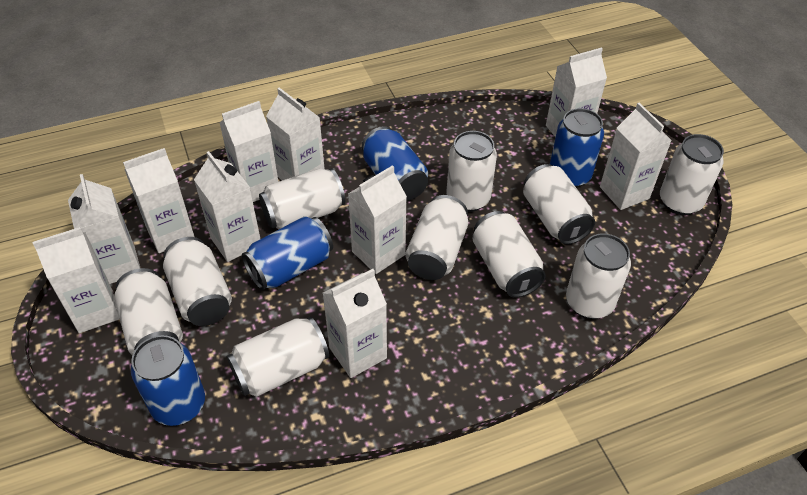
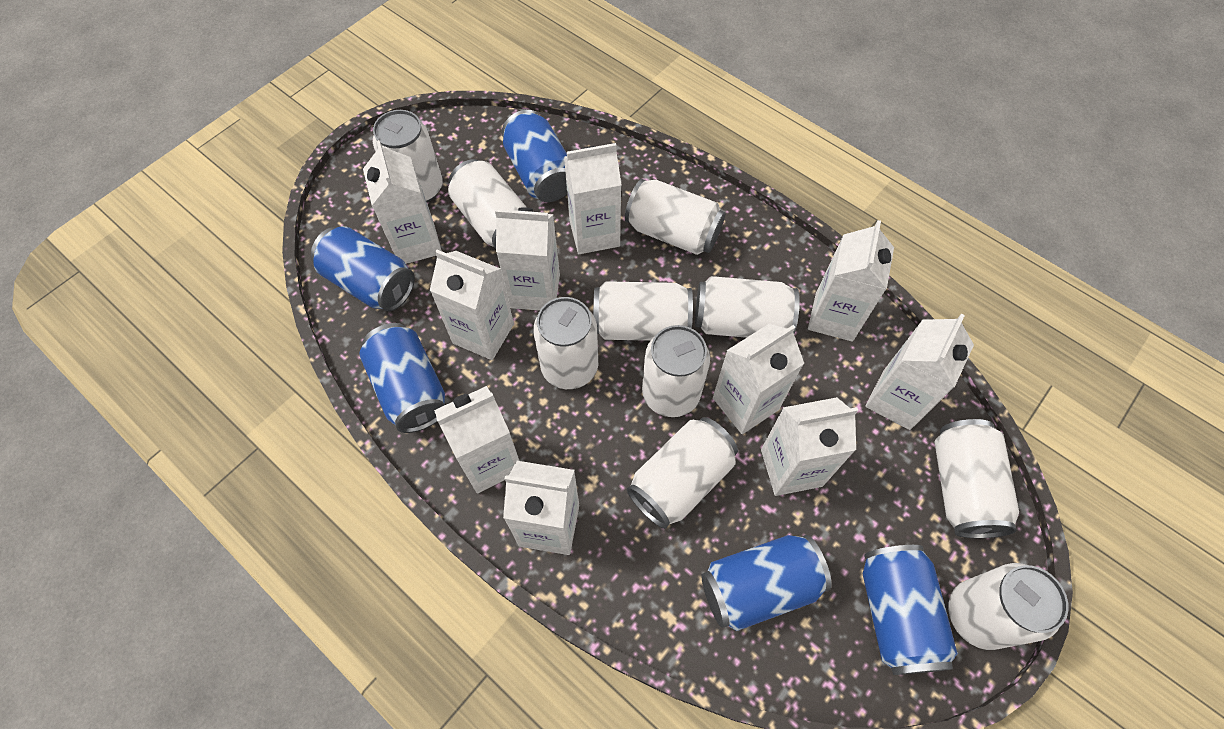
blue can: [131,335,205,426] [242,216,333,290] [361,126,428,201] [550,108,604,188] = 4 -> [311,226,415,312] [359,323,445,433] [502,110,567,202] [701,535,832,631] [863,545,958,675] = 5

